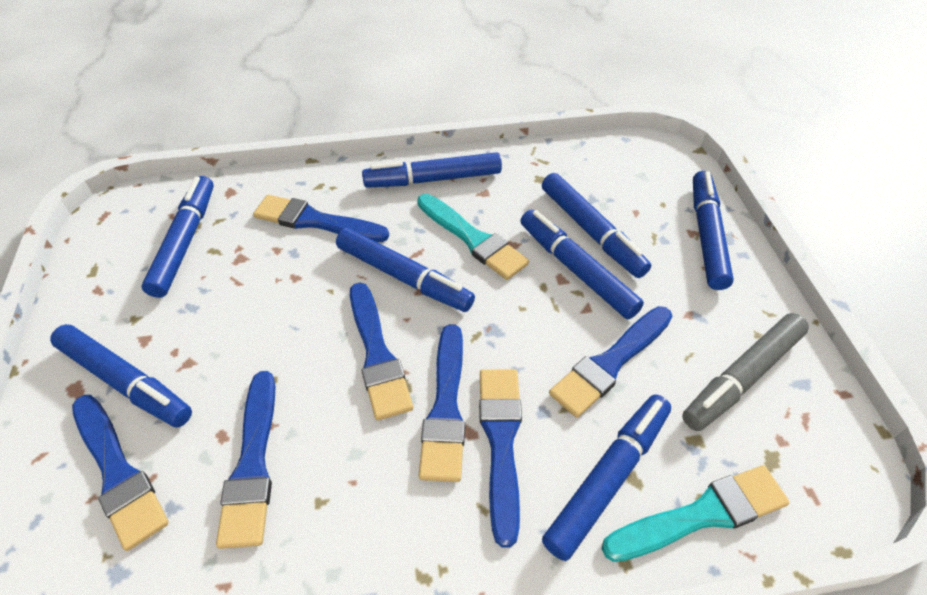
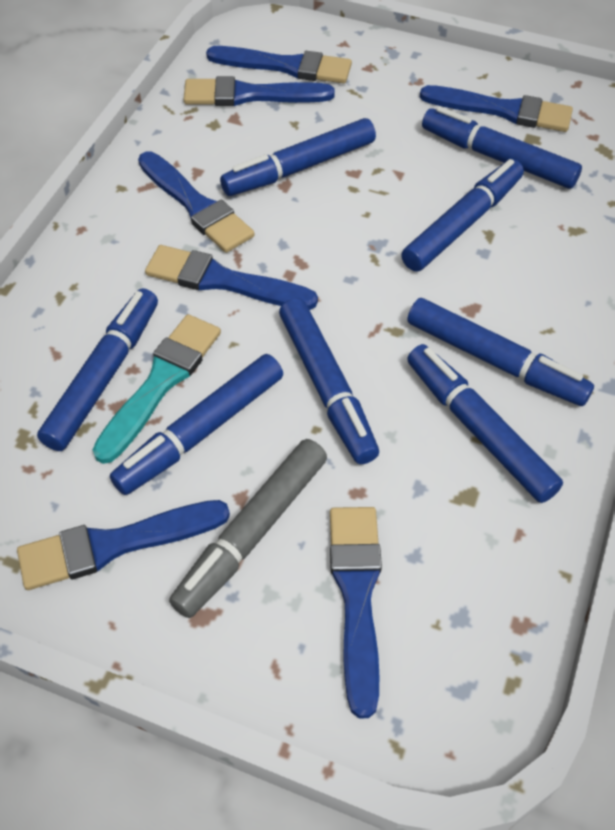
turquoise brush: [417,194,529,280] [602,465,790,562] = 2 -> [93,314,221,464] = 1

